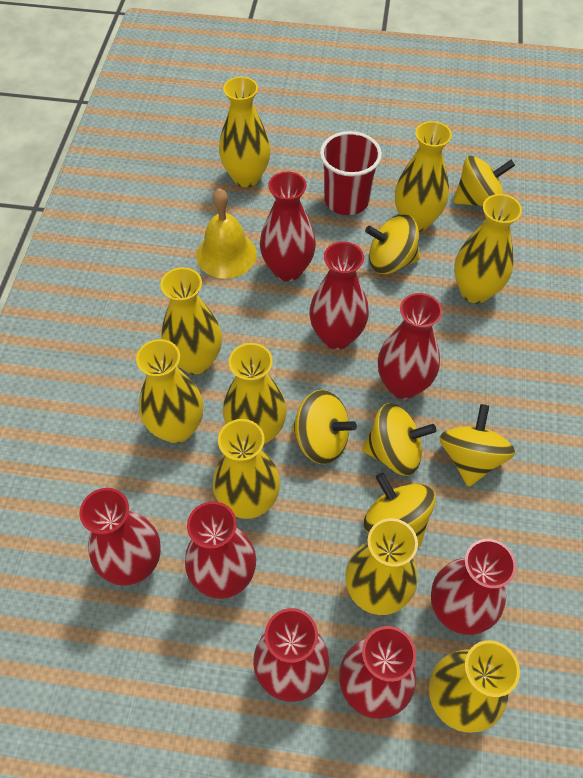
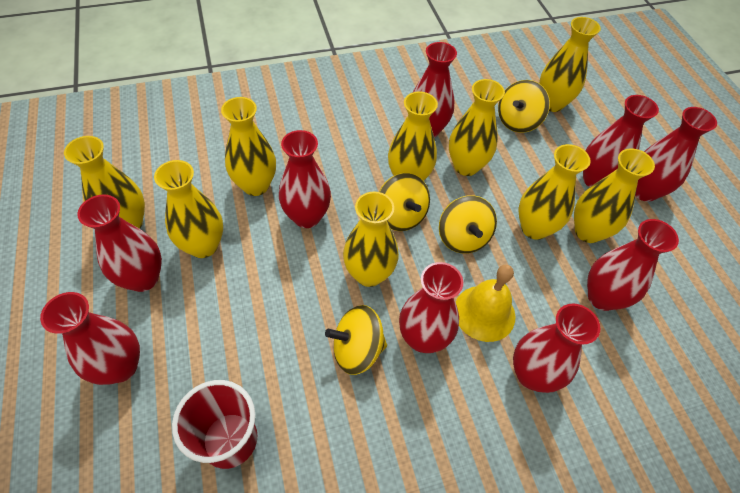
red vase: [80,488,161,586] [185,501,256,599] [253,608,329,702] [260,172,316,281] [309,241,369,350] [339,626,416,719] [378,293,442,399] [431,539,516,635] = 8 -> [40,292,140,385] [77,195,162,292] [279,130,331,228] [399,262,463,353] [413,42,457,138] [513,304,600,393] [583,95,659,187] [587,219,679,311] [635,107,717,202] = 9
yellow spinning top: [291,390,357,464] [362,403,436,476] [364,473,436,547] [365,214,420,274] [439,404,515,487] [454,156,515,207] = 6 -> [325,305,387,375] [379,173,430,231] [439,195,497,254] [498,80,550,133] = 4

